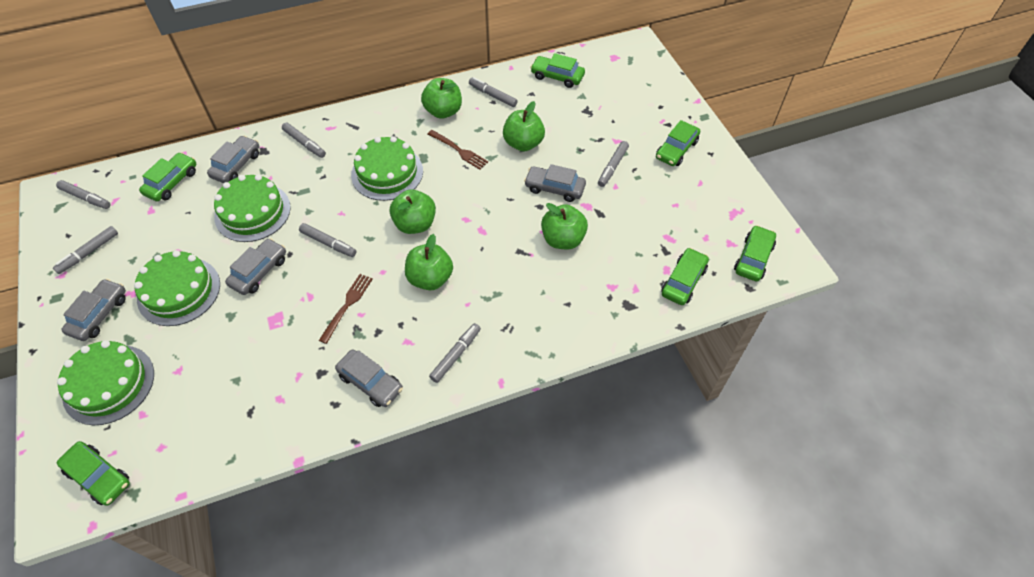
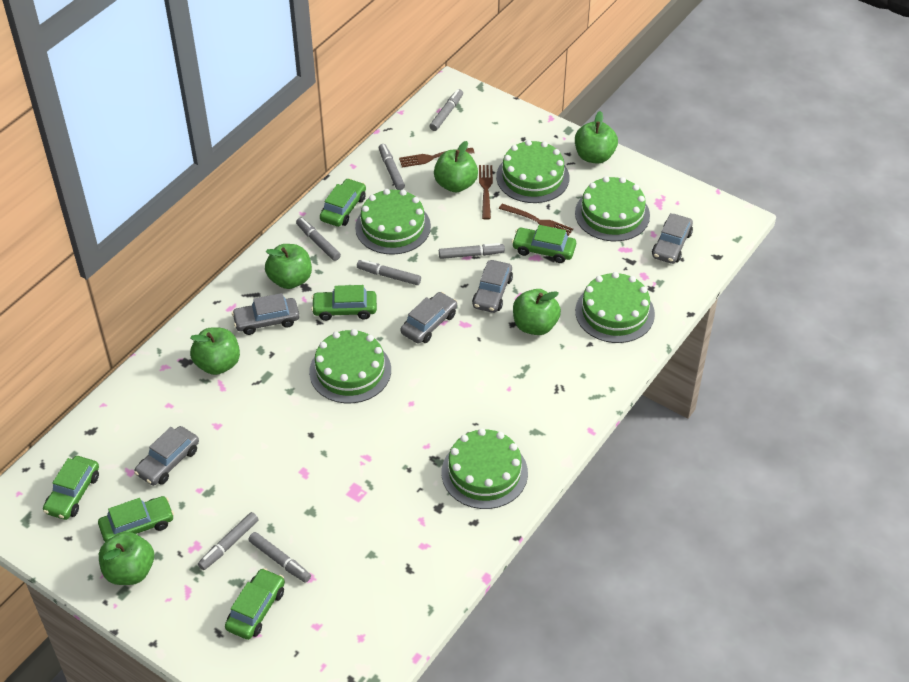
brown fork: [319,274,373,344] [428,130,488,170] = 2 -> [399,148,474,167] [479,165,493,220] [499,204,573,236] = 3
green apple: [390,189,436,234] [405,234,453,290] [421,78,462,119] [503,101,545,151] [541,203,588,249] = 5 -> [99,532,154,585] [190,327,240,375] [265,244,312,289] [434,141,478,192] [513,289,561,335] [575,111,618,163] = 6
green cake: [57,340,154,425] [134,250,220,326] [214,174,291,242] [351,136,423,201] = 4 -> [309,329,391,403] [355,189,431,255] [442,428,528,509] [496,140,569,203] [575,176,650,241] [575,272,655,343] = 6

